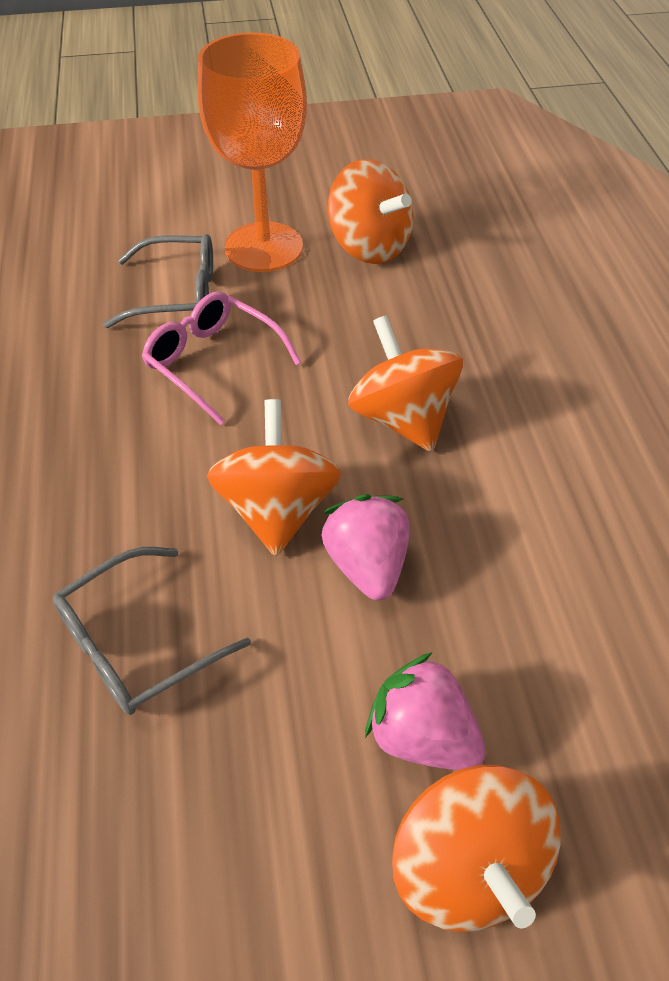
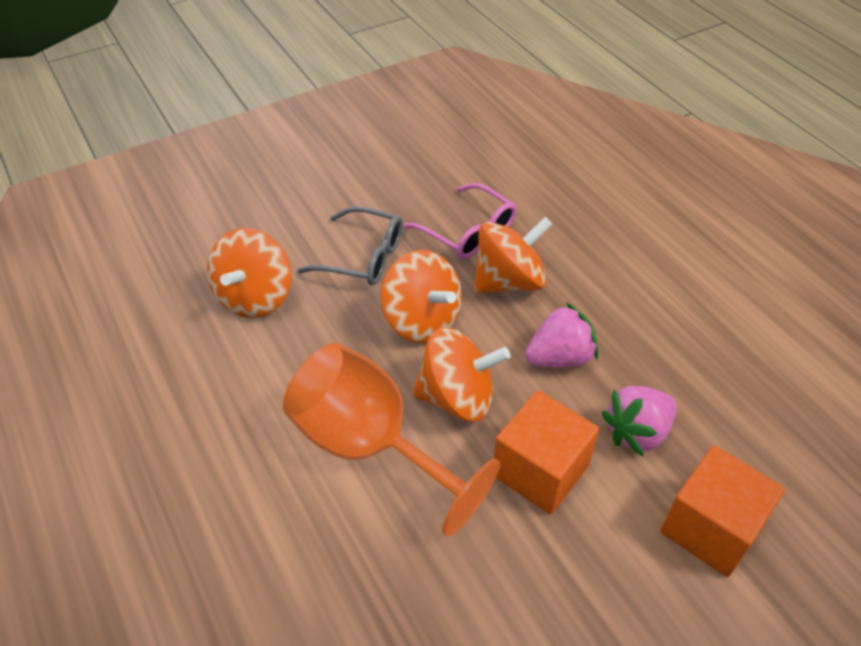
grey glasses: [53,547,251,715] [103,234,213,328] = 2 -> [297,206,403,285] = 1
orange cube: none = 0 -> [494,391,599,514] [660,446,785,577] = 2

